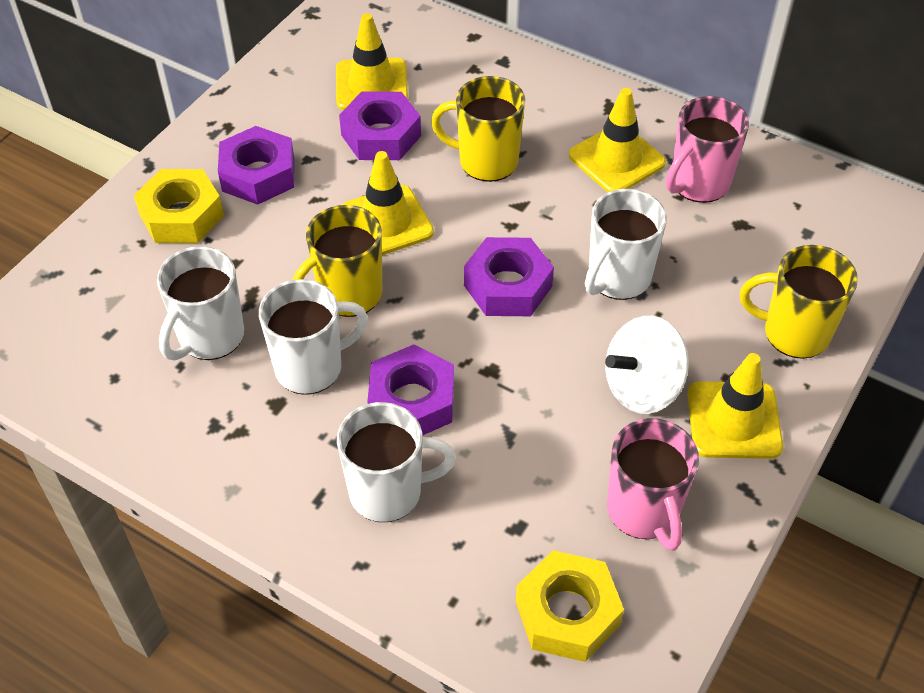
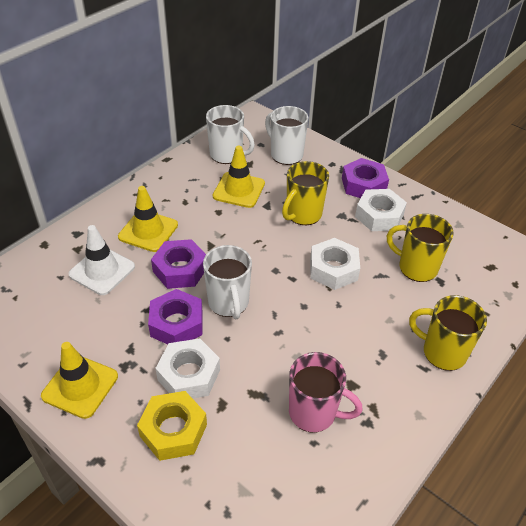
pink mug: [607,418,699,551] [666,96,749,203] = 2 -> [289,352,363,432] = 1
purple nut: [218,126,294,205] [339,91,421,160] [367,344,454,436] [464,237,554,316] = 4 -> [148,289,203,344] [151,239,206,289] [342,158,389,198] = 3
white mug: [157,246,244,361] [259,279,368,395] [337,402,456,522] [585,189,667,300] = 4 -> [203,245,252,319] [206,105,255,164] [265,106,308,165] = 3
white nut: none = 0 -> [155,338,220,399] [310,238,360,290] [355,189,407,231] = 3
white spinning top: [605,316,689,414] = 1 -> none = 0
white traffic cone: none = 0 -> [68,225,135,295] = 1
yellow nut: [134,169,224,243] [516,550,624,662] = 2 -> [137,391,207,461] = 1
yellow traffic cone: [336,13,408,110] [341,151,434,255] [569,88,666,192] [687,353,783,459] = 4 -> [41,342,118,419] [118,186,178,252] [213,146,265,208] = 3

